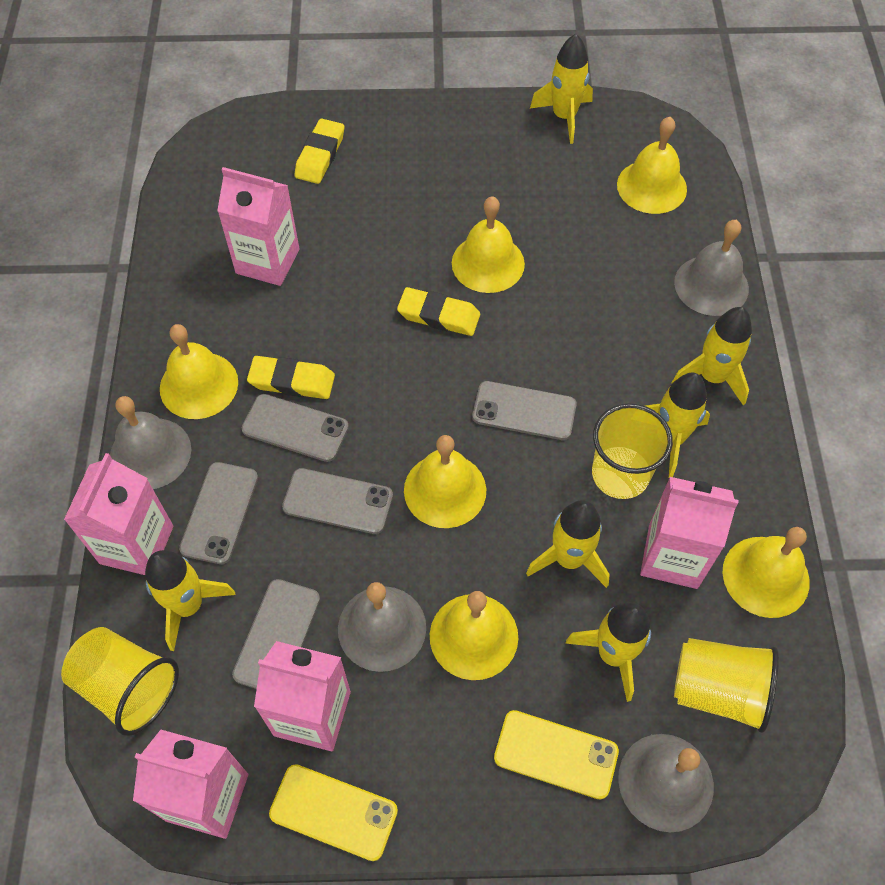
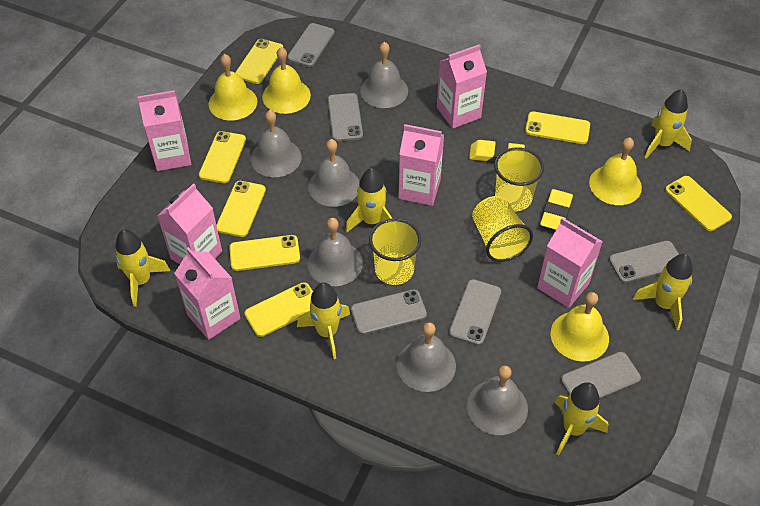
grey bell: [110,396,191,489] [338,582,426,672] [618,734,714,832] [674,220,749,316] = 4 -> [251,110,301,177] [307,218,363,286] [308,139,359,207] [360,42,408,108] [396,322,456,392] [467,365,528,435] = 6
grey phone: [179,462,258,564] [232,579,320,689] [242,394,349,462] [282,468,393,534] [472,381,576,440] = 5 -> [287,23,335,67] [328,93,363,141] [351,290,427,335] [449,279,501,345] [561,352,641,399] [609,241,679,283] = 6
pink carton: [64,453,173,575] [133,730,248,839] [217,167,299,286] [254,641,351,751] [640,477,739,589] = 5 -> [137,90,191,171] [157,183,222,264] [174,247,240,340] [398,124,444,206] [437,44,487,129] [537,218,603,308] = 6
yellow bell: [160,324,238,419] [404,435,486,528] [430,591,518,680] [452,196,525,293] [617,117,687,214] [723,527,810,618] = 6 -> [209,54,257,121] [262,47,311,114] [551,292,609,362] [589,138,642,205] = 4
yellow eraser: [247,356,335,399] [294,119,344,184] [397,287,480,336] = 3 -> [469,140,525,163] [540,189,573,230] = 2
yellow phone: [269,764,398,861] [494,710,619,800] = 2 -> [199,131,246,183] [216,181,266,237] [229,235,300,271] [235,39,283,84] [244,282,313,337] [525,111,590,144] [665,176,732,231] = 7

